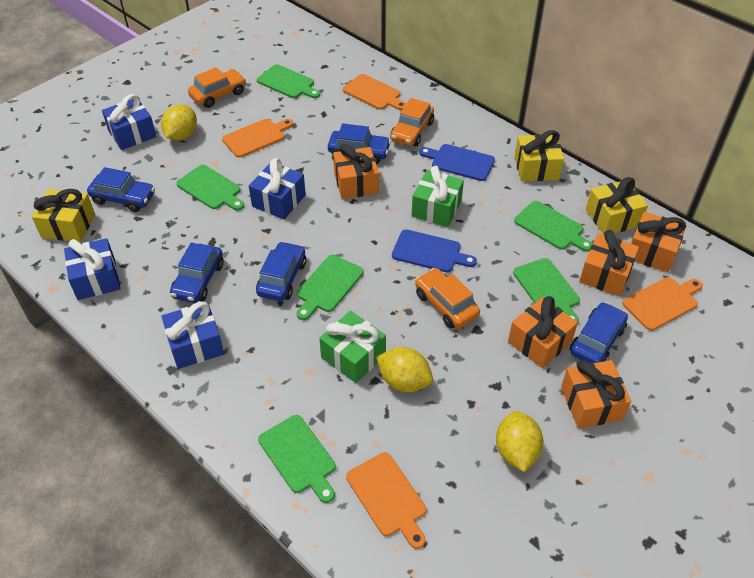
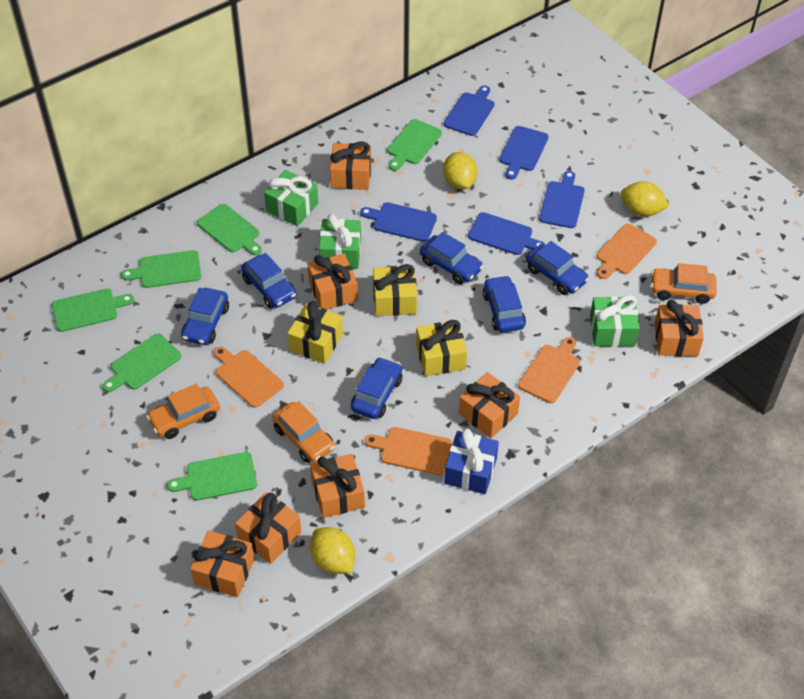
blue car: [87,167,155,212] [170,242,224,303] [256,241,306,301] [328,123,391,164] [570,302,628,363] = 5 -> [181,288,229,345] [241,253,296,308] [351,357,402,419] [420,232,484,284] [483,275,526,332] [526,241,589,295] = 6
blue cutting board: [392,229,477,273] [419,144,495,181] = 2 -> [360,202,437,242] [444,85,495,136] [468,212,545,255] [499,126,549,180] [539,171,585,228] = 5
blue gift: [64,238,121,300] [102,94,156,150] [161,302,224,369] [249,158,306,219] = 4 -> [444,429,499,494] = 1
green gift: [319,311,386,383] [412,166,464,227] = 2 -> [264,170,318,226] [319,214,361,269] [590,295,640,347] = 3
orange gift: [333,144,379,199] [508,296,578,368] [561,360,631,428] [579,230,639,296] [631,212,686,272] = 5 -> [191,530,255,597] [235,492,301,564] [308,254,358,309] [310,454,365,518] [330,142,371,190] [459,372,520,438] [655,300,704,356] = 7

